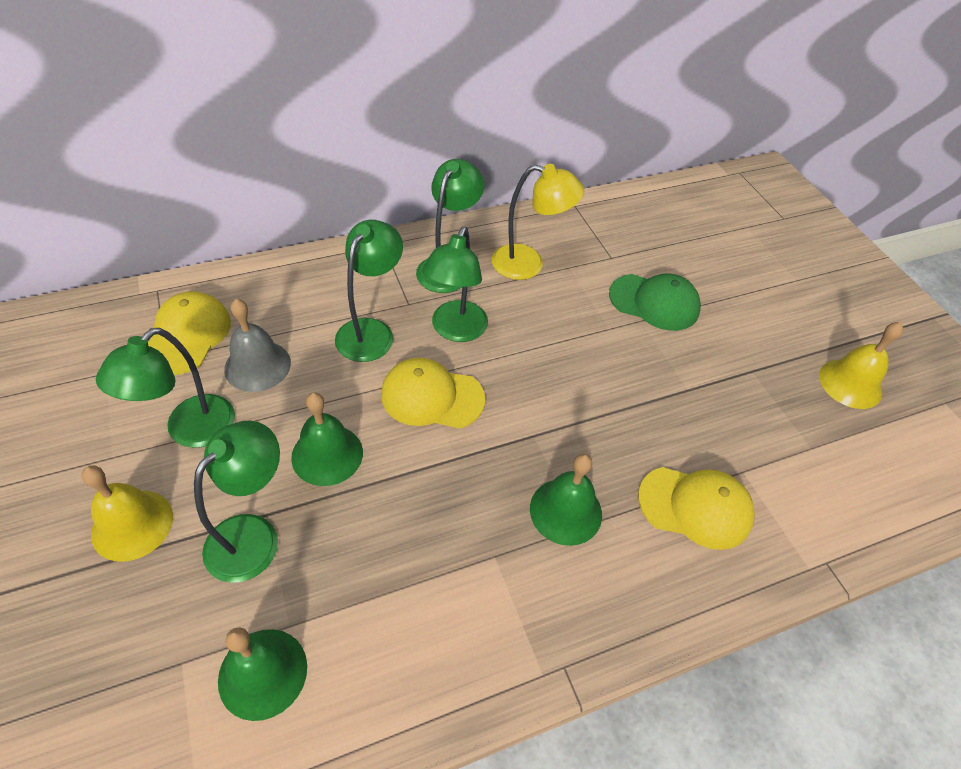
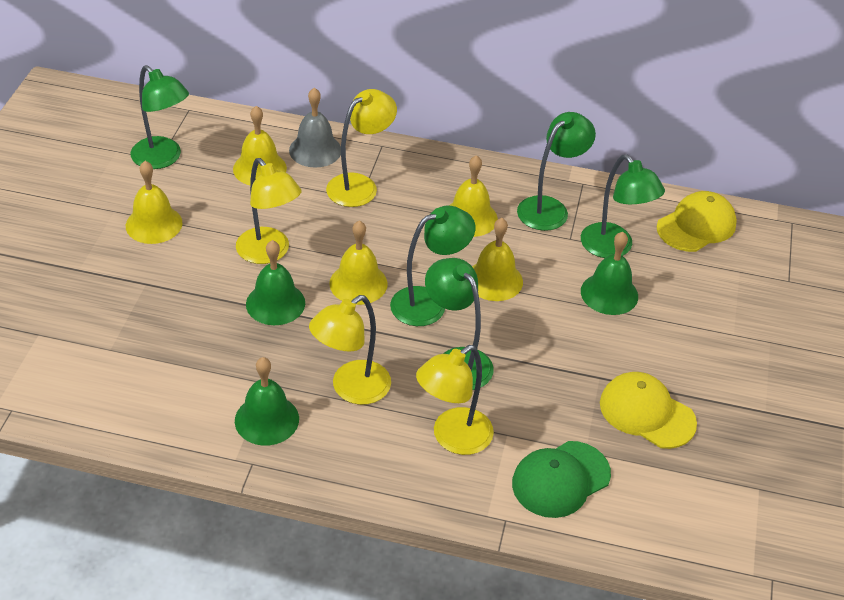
yellow bell: [82,465,173,562] [819,322,903,409] = 2 -> [126,161,182,244] [233,106,287,185] [329,220,388,305] [449,155,498,237] [472,218,523,301] = 5
yellow cap: [148,291,231,375] [381,358,485,429] [638,467,755,550] = 3 -> [600,372,697,449] [657,191,737,252] = 2
yellow lamp: [492,164,584,280] = 1 -> [236,158,301,264] [309,295,391,405] [326,89,397,207] [416,345,494,455] = 4

